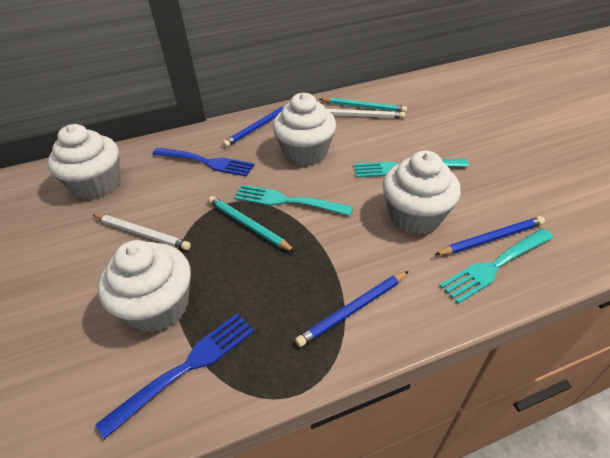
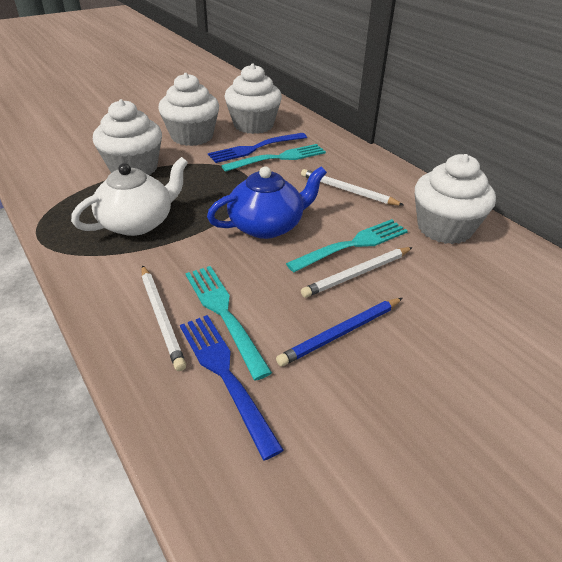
blue pencil: [223,106,284,147] [295,271,409,347] [435,216,545,255] = 3 -> [276,298,403,366] = 1
blue teapot: none = 0 -> [207,166,327,239] = 1
turquoise pencil: [208,196,295,252] [320,97,407,113] = 2 -> none = 0
white pencil: [93,214,191,250] [325,108,405,118] = 2 -> [142,265,186,371] [301,169,404,206] [301,247,413,298] = 3
white teapot: none = 0 -> [71,157,188,236] = 1

